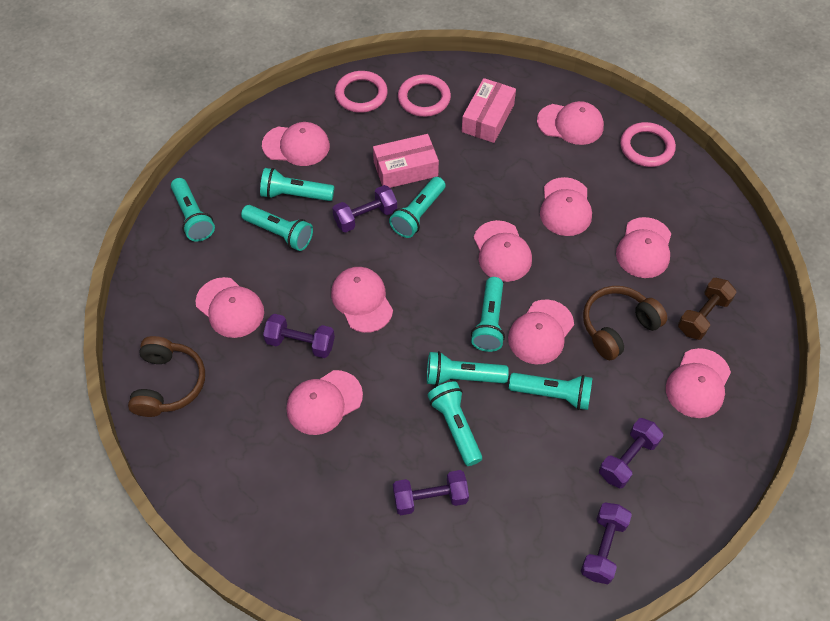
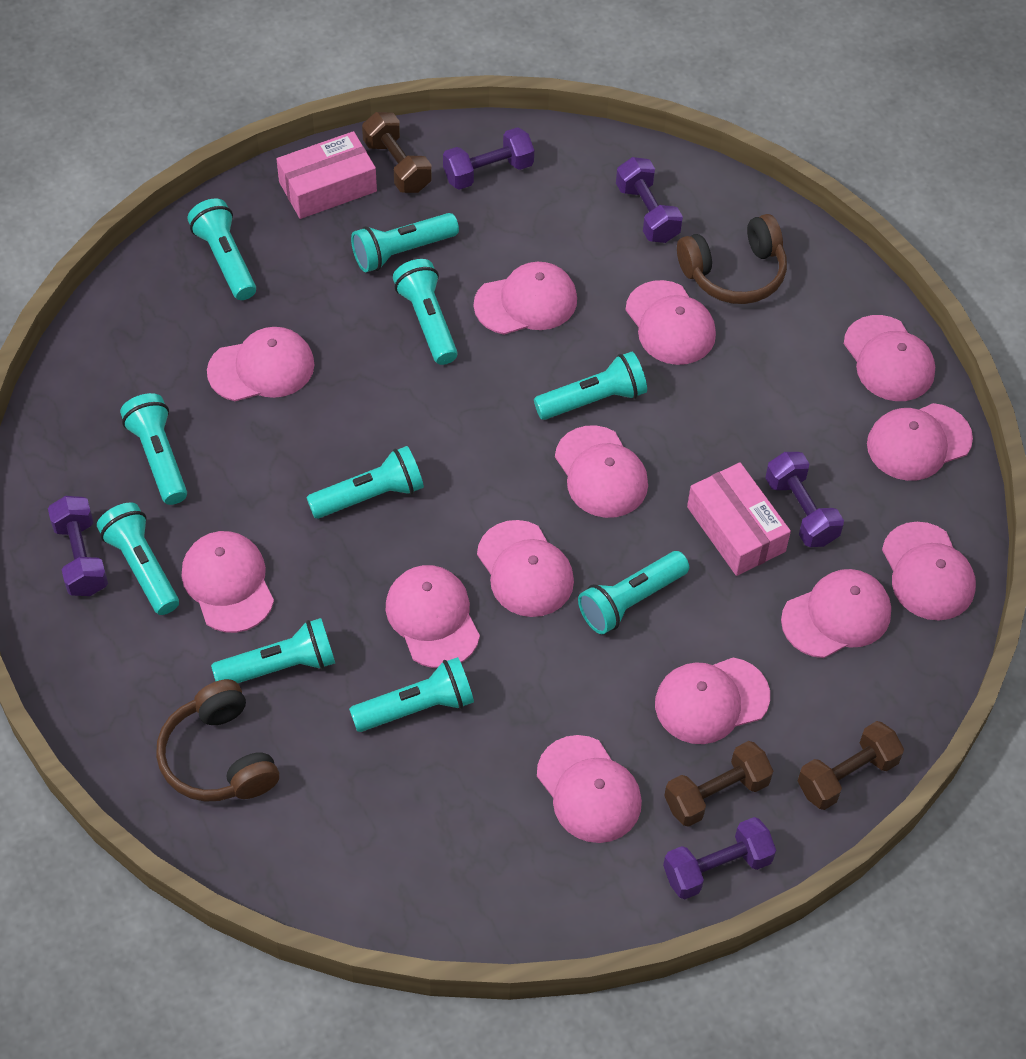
brown dumbbell: [678,278,737,340] = 1 -> [362,112,432,193] [664,741,773,827] [798,721,904,810] = 3
pink cap: [195,277,264,338] [262,122,330,166] [287,370,363,435] [331,267,393,333] [474,220,532,282] [508,299,574,365] [537,101,604,145] [540,177,592,236] [616,217,671,278] [666,348,731,418] = 10 -> [182,531,274,633] [207,327,314,401] [386,565,480,668] [474,262,577,335] [477,520,574,617] [537,735,642,843] [555,425,648,518] [625,280,716,365] [655,657,770,744] [781,569,891,658] [844,315,935,401] [867,403,973,481] [882,522,976,620] = 13
pink ring: [335,71,388,113] [398,75,451,117] [620,122,676,167] = 3 -> none = 0
turquoise flashlight: [171,178,215,242] [241,205,313,251] [260,168,334,201] [389,177,446,238] [427,351,509,386] [428,381,482,466] [471,277,505,352] [509,373,593,410] = 8 -> [97,503,179,615] [120,393,187,505] [187,198,256,300] [211,618,335,683] [306,446,424,519] [349,657,474,732] [351,213,459,272] [393,259,458,365] [534,352,647,420] [578,551,689,634] = 10

